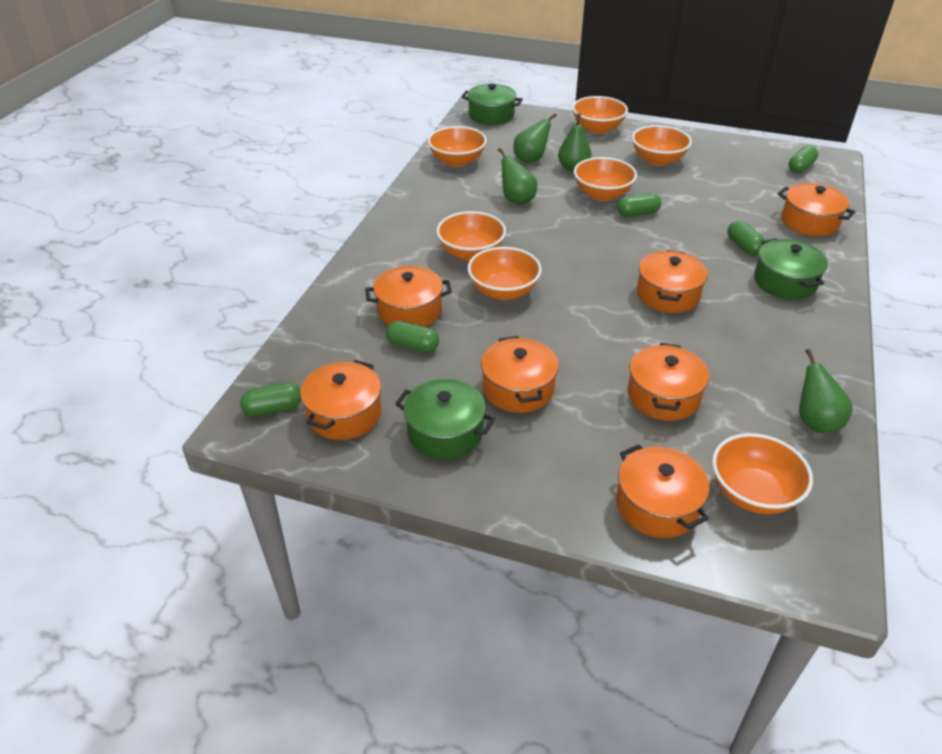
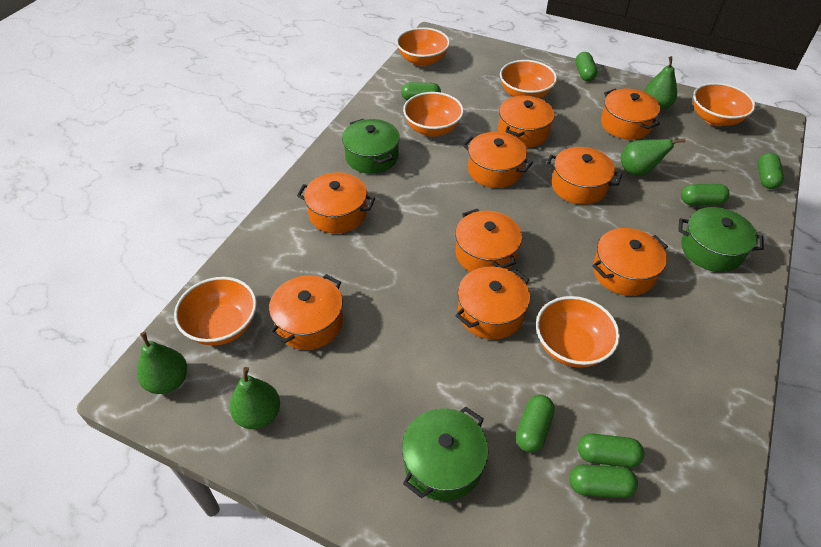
green capsule: [240,382,301,417] [386,321,439,353] [617,193,661,217] [727,221,765,256] [789,145,818,173] = 5 -> [401,82,441,100] [516,395,555,453] [569,464,638,498] [575,52,598,81] [578,433,644,467] [681,184,730,205] [758,153,784,189] = 7
orange bowl: [427,126,487,167] [436,211,506,261] [468,247,542,300] [572,96,628,134] [574,157,637,201] [632,125,692,166] [712,433,813,514] = 7 -> [174,277,257,346] [396,27,450,66] [403,92,464,137] [500,60,557,98] [536,296,620,368] [693,83,755,126] = 6
orange pot: [300,360,381,440] [365,266,452,327] [481,336,559,413] [616,444,710,538] [628,343,709,421] [637,250,708,313] [778,183,856,236] = 7 -> [269,274,343,350] [297,172,375,234] [455,209,522,272] [455,266,530,339] [462,132,533,188] [498,96,555,147] [546,147,622,205] [592,228,668,296] [601,88,660,140] = 9

